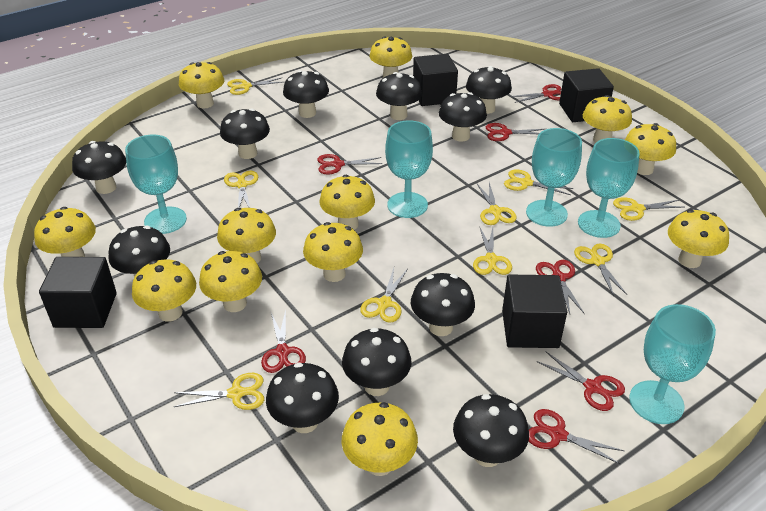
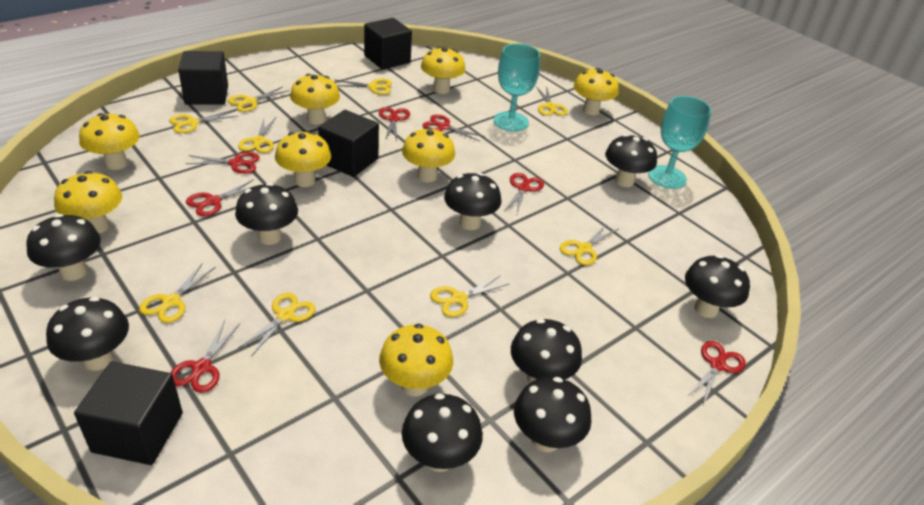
black mushroom: [72,141,126,194] [108,226,170,277] [220,108,270,159] [266,363,339,433] [283,70,329,118] [342,328,411,396] [376,72,422,120] [411,273,475,336] [439,92,487,141] [453,394,529,467] [466,66,512,114] = 11 -> [26,214,101,281] [46,297,129,371] [235,183,298,245] [402,394,483,472] [444,173,502,230] [511,319,582,383] [514,377,592,452] [605,134,657,187] [685,255,750,318] = 9
turquoise goblet: [125,135,187,234] [385,120,433,218] [526,128,582,227] [578,138,640,238] [629,304,716,424] = 5 -> [493,43,540,132] [648,96,712,189] = 2
yellow mushroom: [34,207,96,257] [132,259,196,322] [179,62,224,109] [199,251,262,312] [217,208,276,263] [303,222,363,282] [319,175,375,230] [342,402,418,476] [369,37,412,78] [583,95,632,143] [625,123,676,175] [668,210,729,268] = 12 -> [54,171,122,234] [79,113,140,170] [275,132,331,187] [290,74,340,125] [379,324,453,396] [402,127,455,182] [421,47,466,94] [574,68,619,115] = 8

